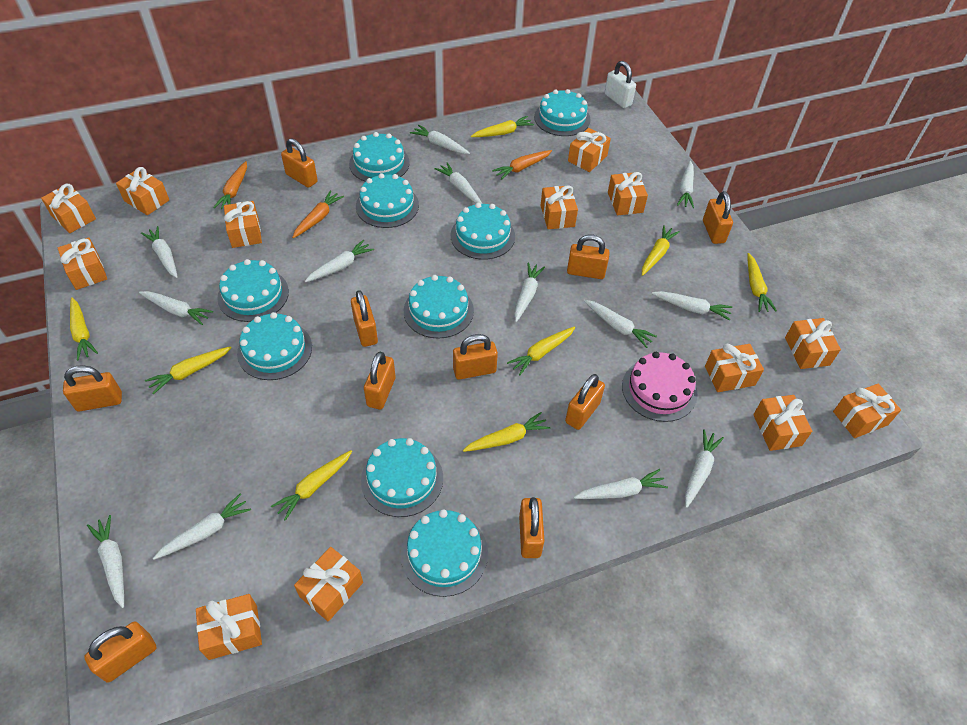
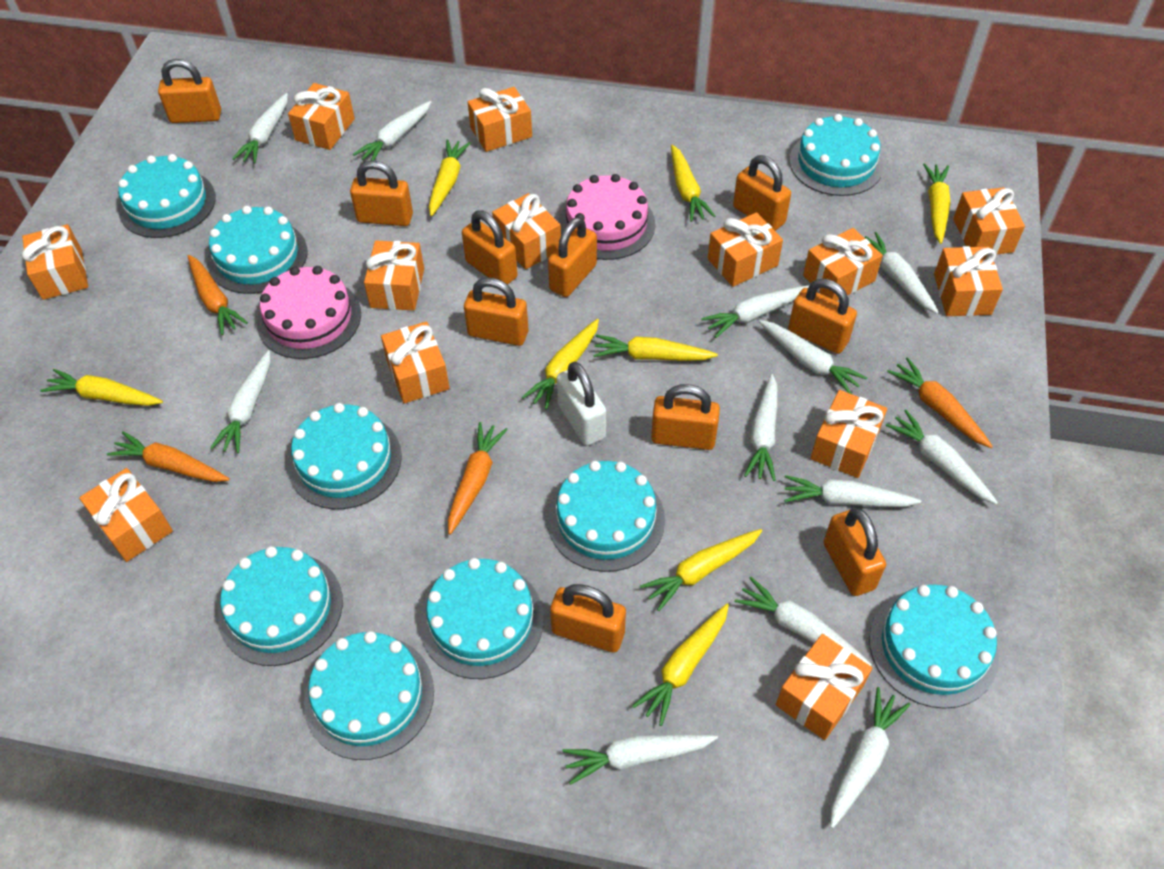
orange carrot: [213,161,247,209] [292,190,344,238] [492,150,552,180] = 3 -> [107,431,230,482] [188,255,248,335] [448,422,508,535] [887,357,993,448] = 4
pink cake: [622,352,698,422] = 1 -> [257,266,361,359] [558,174,655,260] = 2
white carrot: [87,515,124,608] [139,291,213,325] [141,226,178,278] [153,494,251,560] [305,240,374,282] [410,125,470,154] [434,162,482,204] [514,263,545,322] [574,469,668,499] [584,300,657,348] [652,291,732,320] [677,161,694,208] [685,429,724,508] = 13 -> [210,350,270,453] [232,93,288,164] [353,101,431,161] [563,735,718,785] [701,285,809,338] [734,577,871,666] [744,374,778,481] [759,320,867,394] [784,475,921,507] [830,687,910,828] [865,232,939,314] [886,410,998,504] = 12

